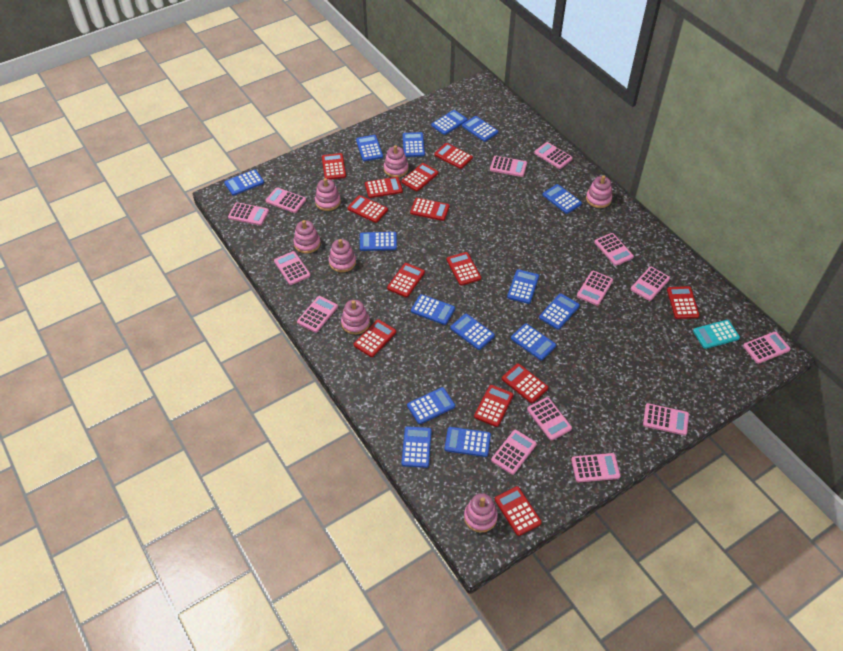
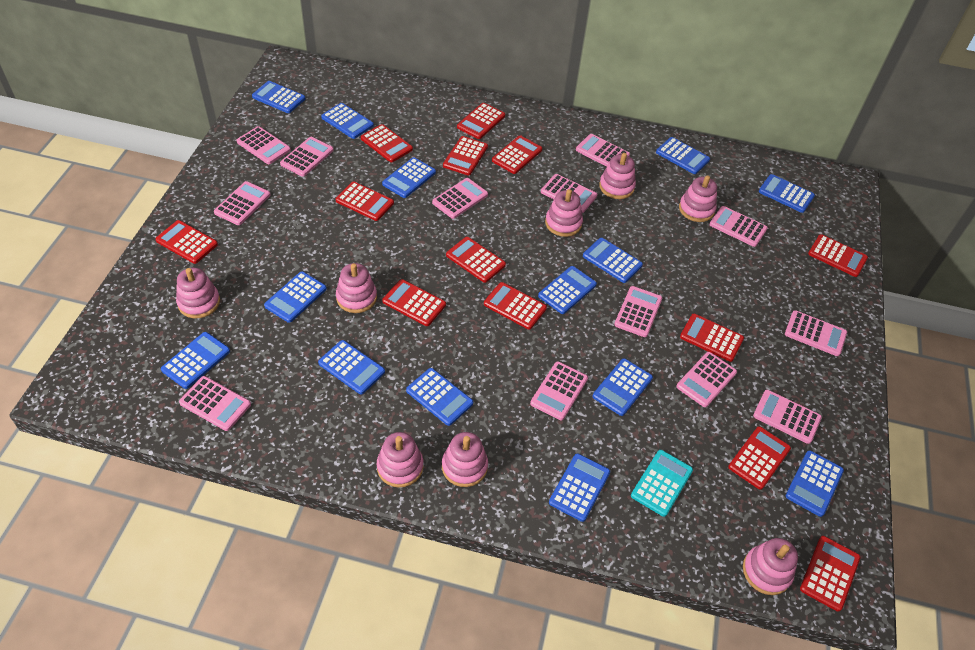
blue calculator: [224,169,264,196] [356,135,383,161] [360,232,397,251] [401,426,432,468] [403,132,425,157] [407,387,455,424] [411,294,455,325] [431,110,467,135] [445,427,491,457] [450,314,495,350] [462,116,498,142] [507,269,539,304] [511,324,556,360] [539,293,580,330] [543,184,582,214] = 15 -> [161,332,230,389] [252,81,305,113] [264,271,327,323] [318,340,385,395] [321,103,374,139] [382,157,436,198] [406,368,473,426] [538,266,597,314] [549,454,610,522] [583,238,643,283] [593,358,653,416] [656,137,710,174] [759,174,815,213] [786,450,844,517] = 14
pink calculator: [228,202,269,225] [266,187,306,213] [274,251,311,285] [297,296,338,333] [490,156,527,177] [491,430,537,475] [527,397,572,441] [534,142,573,169] [571,453,621,482] [577,271,613,306] [594,233,634,266] [631,267,670,301] [643,403,689,436] [743,332,791,364] = 14 -> [179,376,251,431] [214,181,271,225] [236,126,291,164] [280,137,334,177] [432,178,488,219] [530,362,588,420] [541,174,597,213] [576,134,630,167] [614,286,662,337] [676,352,737,407] [709,206,768,247] [753,390,822,444] [785,310,847,356] = 13
pink stacking toy: [293,220,321,254] [315,178,341,211] [329,239,356,272] [341,300,370,335] [384,145,408,177] [464,493,498,533] [586,175,612,208] = 7 -> [176,268,220,318] [336,263,377,313] [377,432,424,488] [442,432,488,487] [545,189,583,237] [599,153,636,199] [679,175,717,222] [743,538,798,595] = 8

